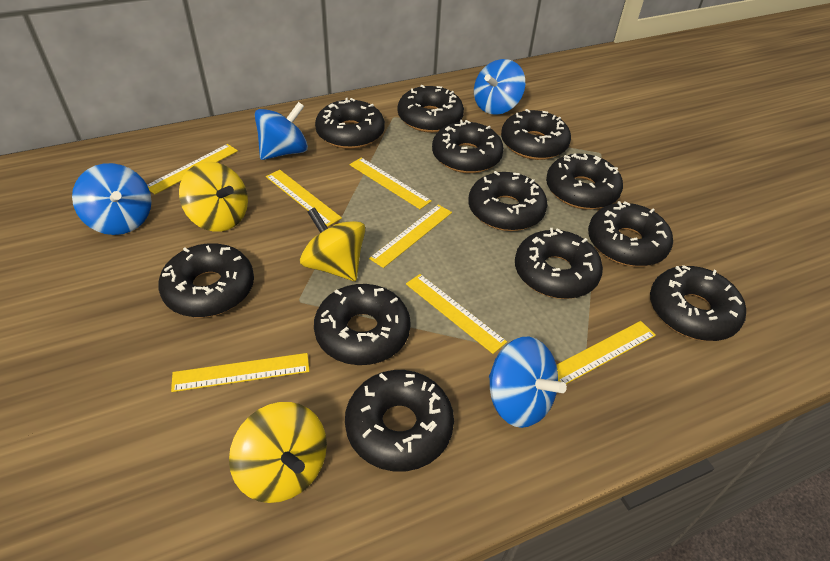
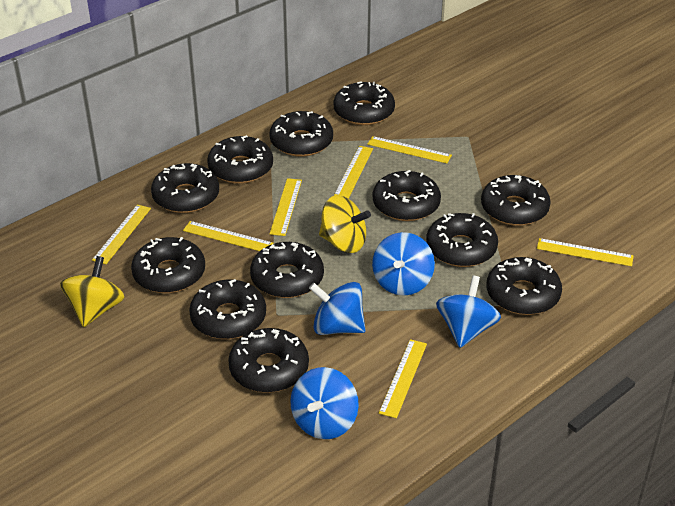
yellow spinning top: [179,162,248,232] [229,402,327,503] [300,207,366,281] = 3 -> [60,256,125,327] [319,195,371,253] = 2

